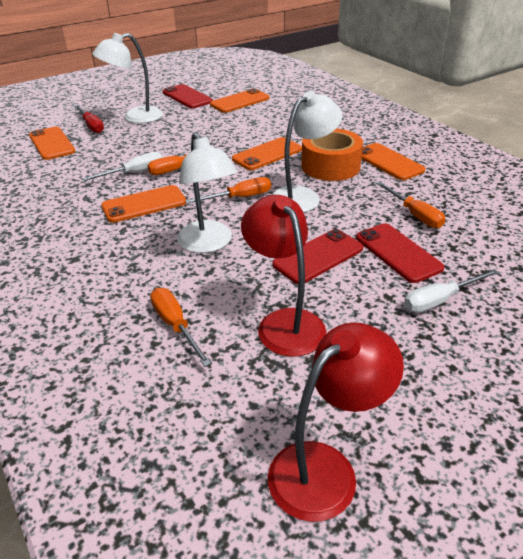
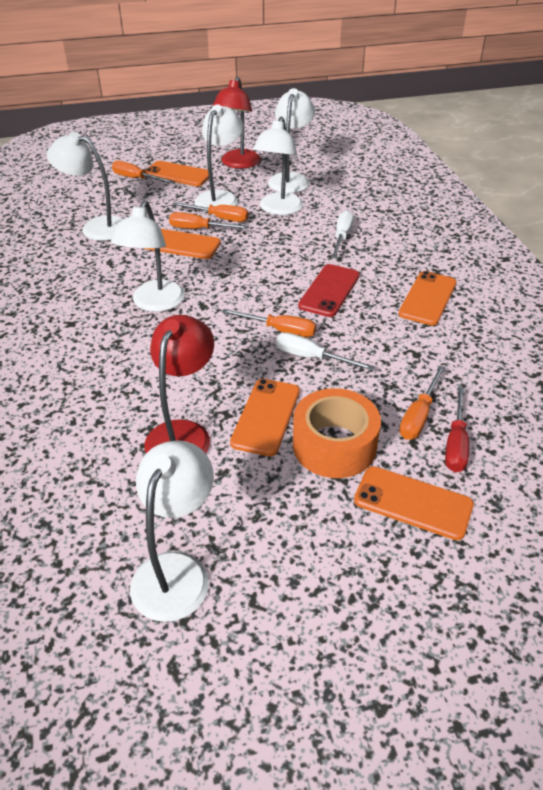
orange screwdriver: [147,149,225,175] [150,288,212,367] [185,177,271,204] [376,181,445,228] = 4 -> [112,161,175,184] [169,212,249,229] [173,202,248,222] [222,309,316,337] [399,366,445,440] = 5
red phone: [163,84,213,108] [272,229,363,284] [356,223,444,283] = 3 -> [298,264,360,317] = 1
white lamp: [92,33,163,123] [177,132,237,253] [271,91,342,213] = 3 -> [47,132,123,241] [111,200,185,312] [130,440,214,622] [195,104,243,212] [253,116,303,215] [268,88,315,193] = 6

